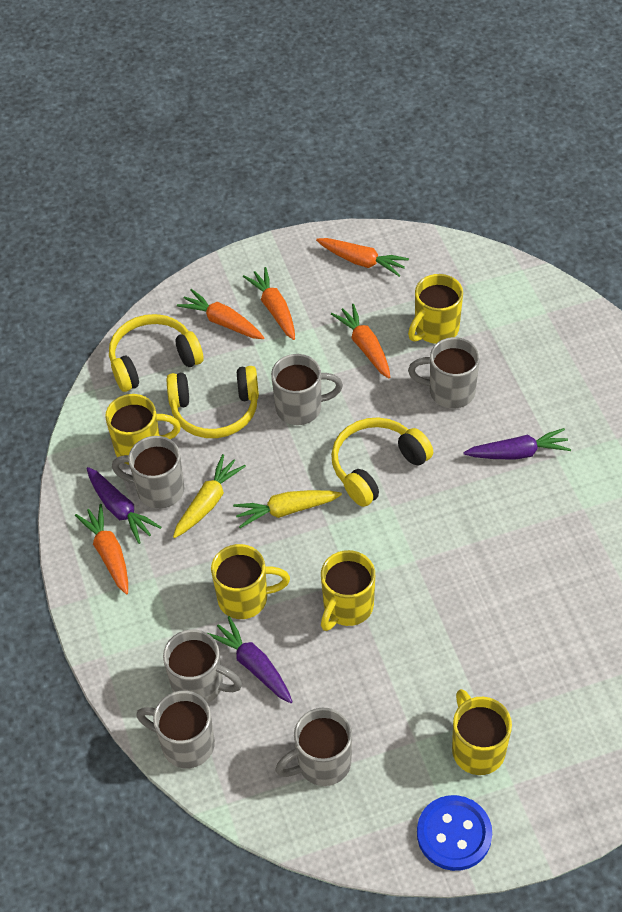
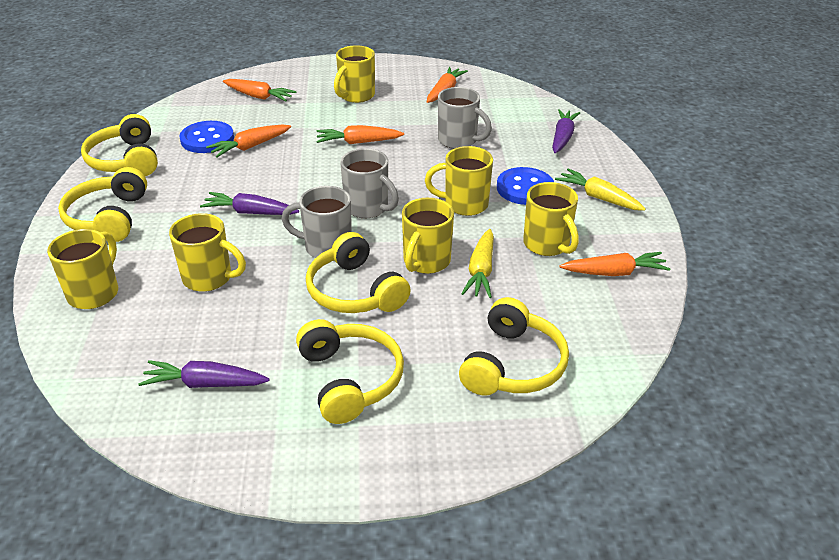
blue button: [417,795,492,871] = 1 -> [180,121,234,153] [497,167,554,205] = 2
grey mug: [112,436,184,509] [136,691,215,768] [163,629,242,703] [271,354,343,425] [275,708,352,786] [408,337,480,409] = 6 -> [282,186,352,258] [340,148,399,218] [438,87,492,149] = 3
yellow headphones: [109,314,204,392] [167,366,259,438] [331,417,433,507] = 3 -> [58,167,147,242] [81,114,158,176] [296,319,404,424] [306,232,411,313] [459,297,569,395] = 5
yellow mug: [105,394,181,465] [211,544,290,619] [321,550,375,631] [408,274,463,344] [452,689,512,775] = 5 -> [47,229,118,309] [169,213,246,292] [334,45,375,103] [402,198,454,274] [425,146,493,216] [523,182,579,256] = 6

